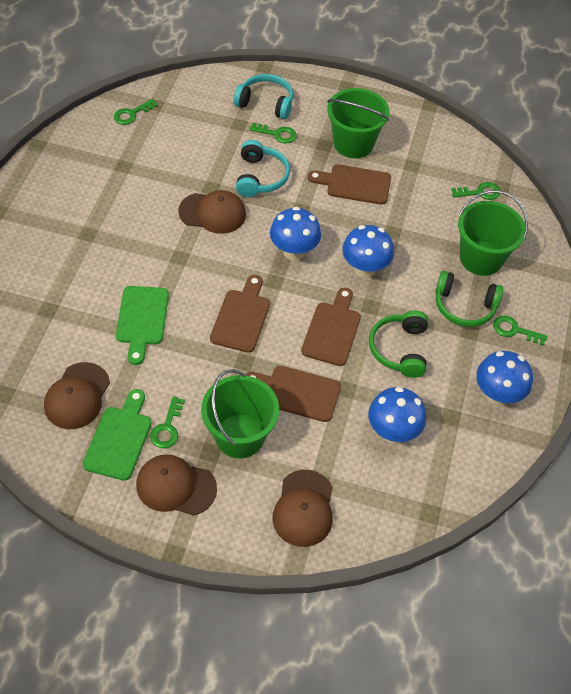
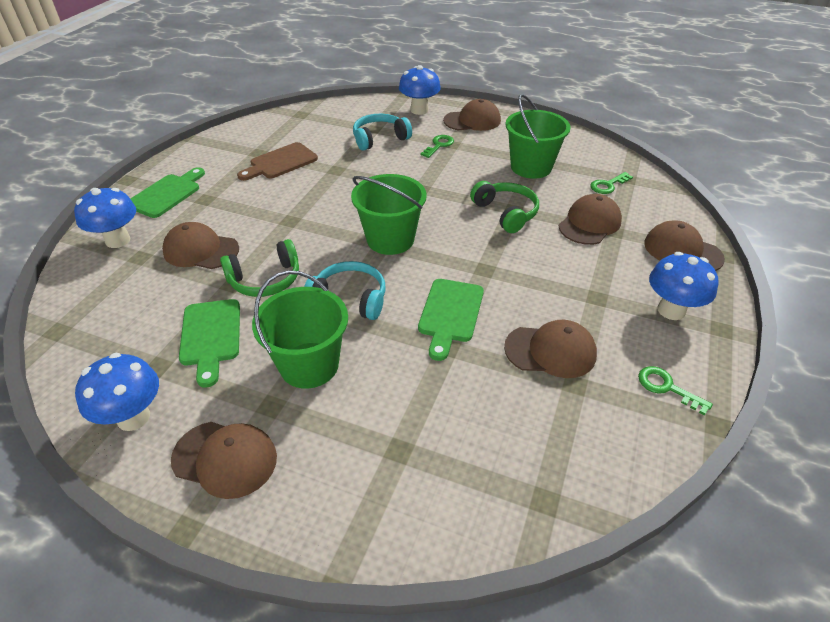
brown cap: [44,362,110,429] [136,454,217,516] [178,190,246,234] [273,470,333,547] = 4 -> [162,222,239,269] [171,422,277,499] [443,99,501,131] [504,320,597,378] [559,194,622,245] [644,221,725,271] = 6
brown cutting board: [210,275,270,353] [246,366,341,422] [301,288,361,366] [308,164,391,205] = 4 -> [237,142,318,181] = 1
green cutting board: [83,389,152,481] [116,286,169,365] = 2 -> [131,167,205,218] [179,299,240,388] [418,279,484,361] = 3
green key: [114,99,158,125] [150,396,185,448] [249,122,297,143] [451,182,500,200] [493,316,548,346] = 5 -> [420,135,454,158] [590,172,633,194] [638,366,713,415] = 3

